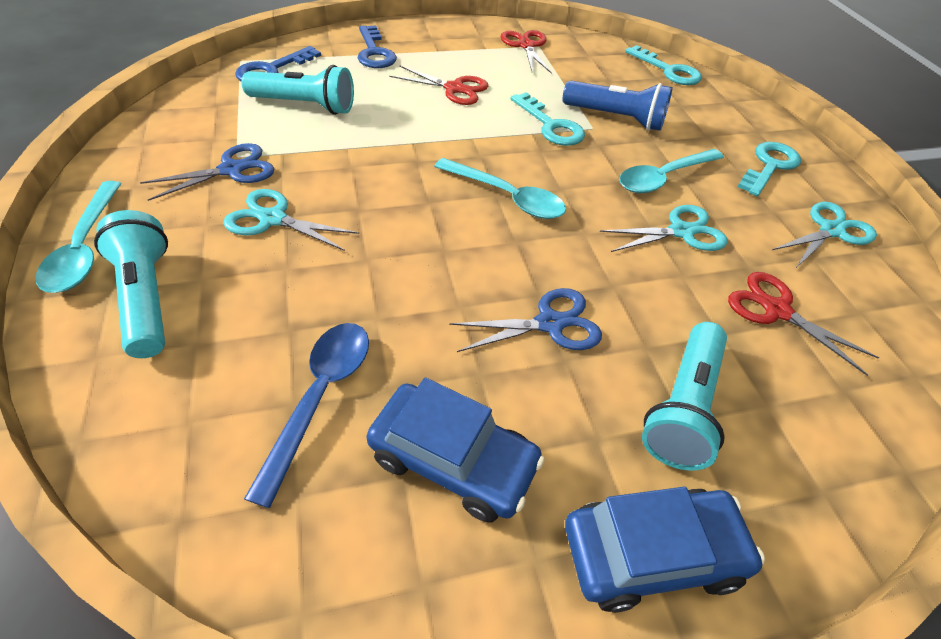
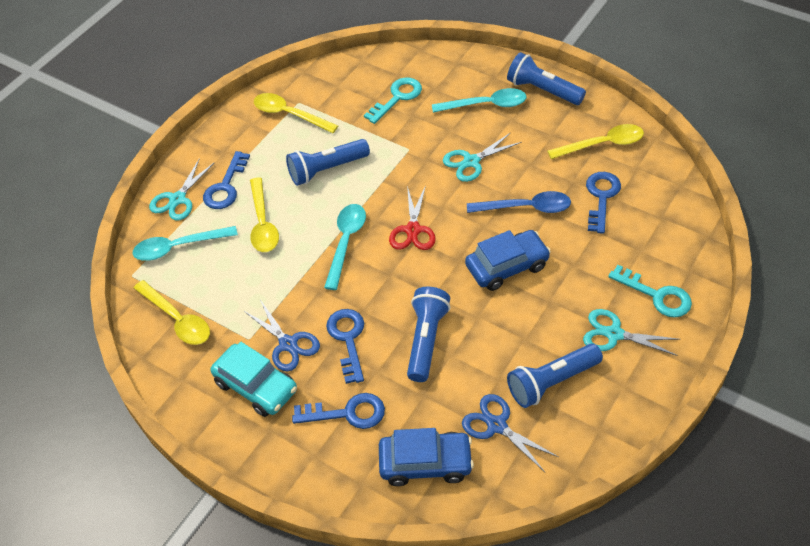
blue flashlight: [563,81,673,131] = 1 -> [286,139,370,186] [407,287,450,382] [507,52,586,105] [507,344,603,408] = 4
blue key: [235,46,321,81] [358,25,397,68] = 2 -> [203,151,250,209] [292,393,385,429] [326,309,364,384] [586,172,621,234] = 4
red scissors: [390,65,488,105] [501,30,552,74] [728,272,880,376] = 3 -> [389,185,436,250] = 1
turquoise car: none = 0 -> [210,342,297,417] = 1
turquoise flashlight: [94,210,168,358] [241,65,354,115] [642,322,727,471] = 3 -> none = 0
turquoise key: [511,92,585,146] [625,45,702,85] [737,142,801,196] = 3 -> [364,77,422,124] [608,265,692,318] = 2
yellow spoon: none = 0 -> [134,280,210,345] [250,177,279,252] [254,93,338,133] [547,124,644,159] = 4

